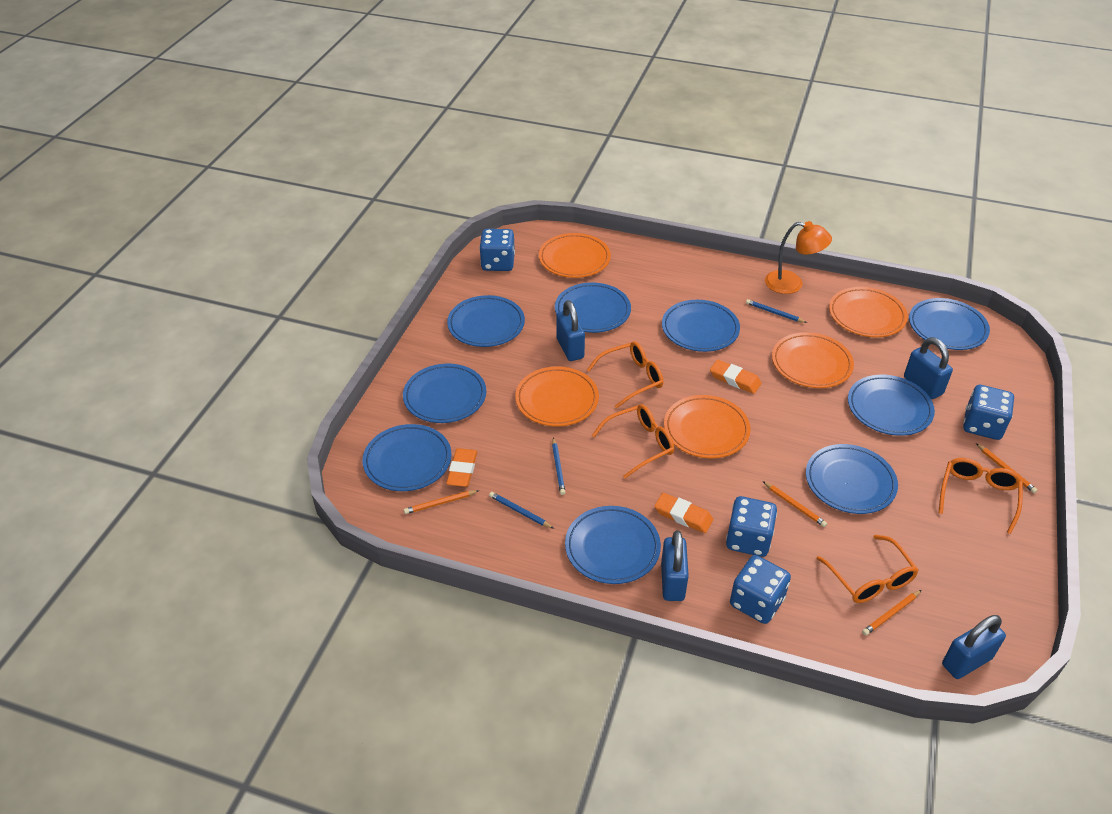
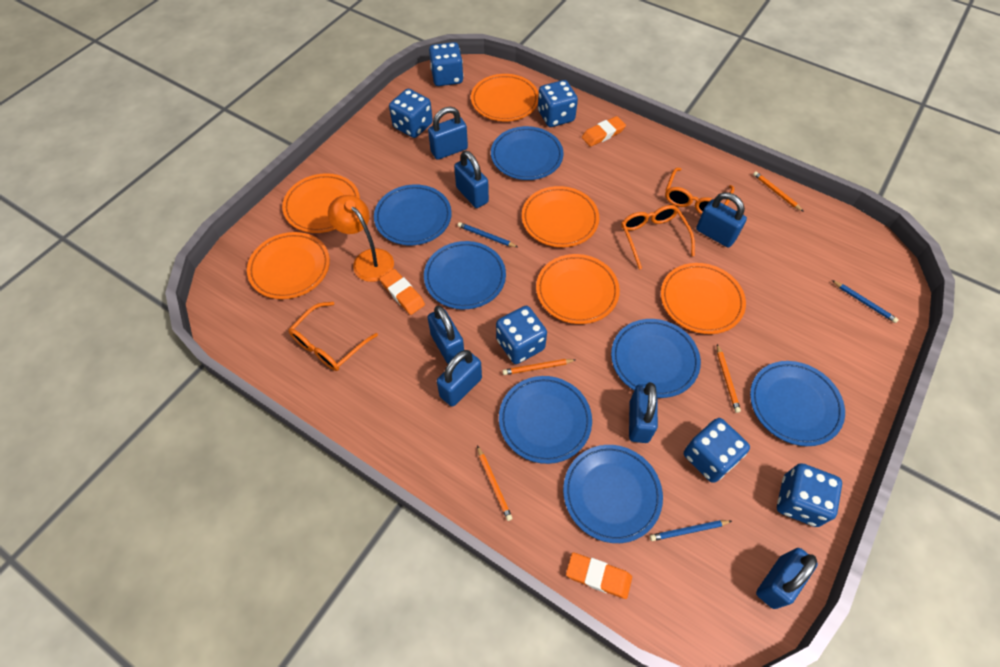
blue dice: [479,229,515,271] [726,496,777,557] [730,555,791,624] [963,385,1014,440] = 4 -> [389,89,433,138] [429,42,463,86] [496,306,547,364] [538,80,578,127] [684,418,750,483] [777,463,842,527] = 6
blue padlock: [556,300,585,361] [661,530,689,601] [904,337,953,399] [942,615,1006,679] = 4 -> [427,306,464,364] [428,107,468,160] [437,350,482,407] [454,151,489,208] [629,382,658,443] [696,193,747,248] [756,548,818,609] = 7
blue plate: [363,424,452,491] [403,364,486,423] [447,295,525,347] [555,282,631,333] [565,506,661,584] [662,300,740,352] [806,444,898,514] [848,375,935,436] [909,298,990,350] = 9 -> [374,184,452,245] [424,241,506,309] [491,126,564,180] [499,376,592,464] [563,445,663,543] [611,319,701,398] [750,361,845,446] = 7
orange glasses: [587,341,663,408] [592,404,674,479] [817,535,918,603] [939,458,1023,534] = 4 -> [289,302,378,371] [622,205,695,270] [665,168,734,214] = 3
orange plate: [515,366,599,427] [539,233,611,278] [664,395,751,458] [772,332,854,388] [829,287,908,337] = 5 -> [247,232,330,299] [282,173,360,233] [471,74,539,121] [522,186,599,247] [536,254,620,324] [661,263,746,334] = 6

